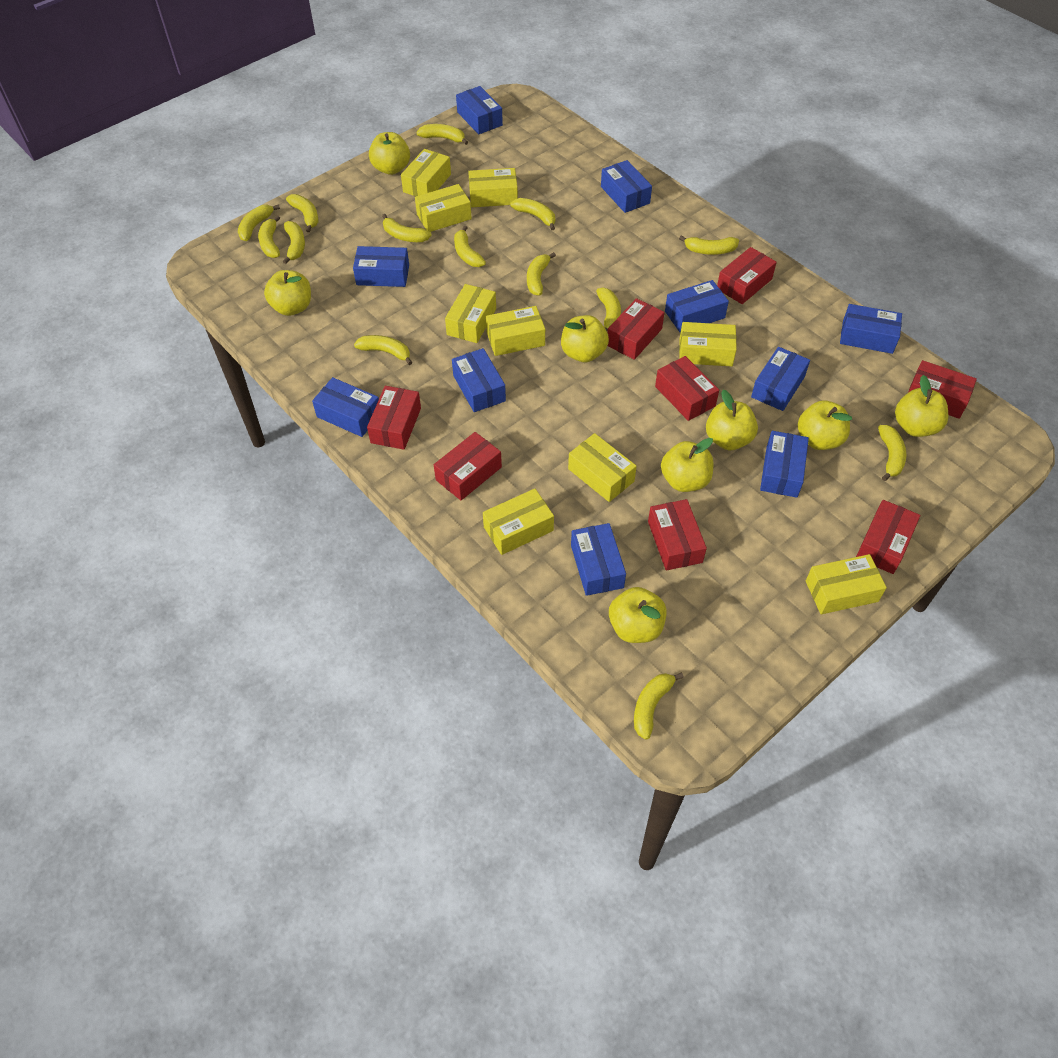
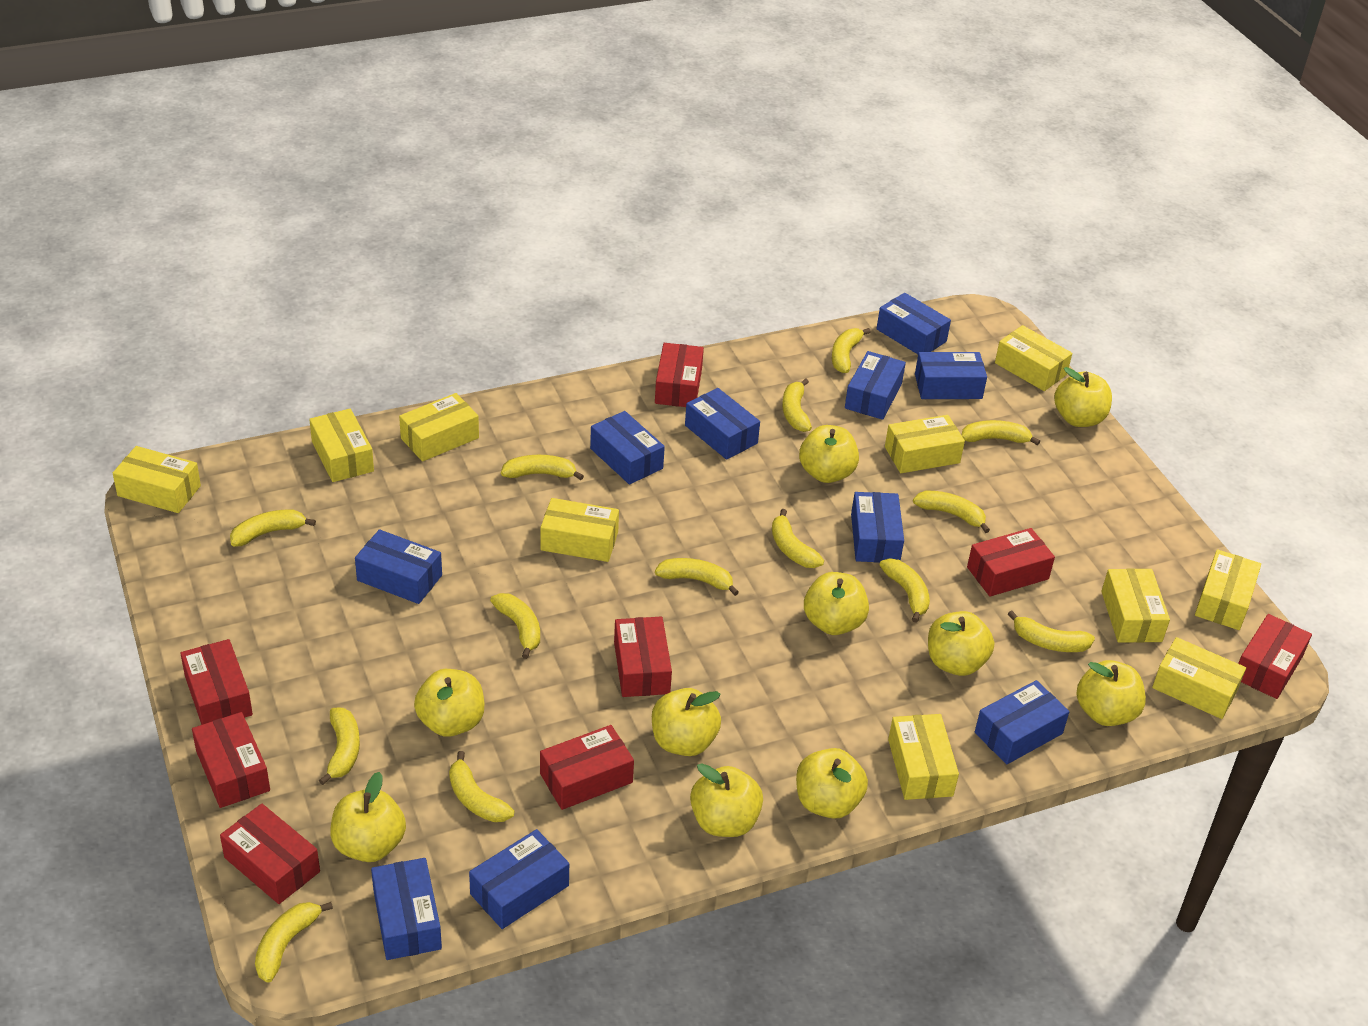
yellow apple: [264,270,311,316] [369,132,410,175] [561,315,609,362] [609,587,667,643] [661,438,713,492] [706,390,758,450] [798,400,852,450] [895,375,948,437] = 8 -> [330,772,406,862] [414,669,485,737] [652,688,721,756] [690,763,763,837] [796,748,868,819] [799,425,859,483] [804,572,869,635] [928,611,994,676] [1054,367,1112,427] [1077,660,1146,726] = 10
yellow box: [401,149,451,197] [415,184,472,232] [445,284,496,343] [468,168,518,207] [483,489,554,555] [486,306,545,356] [568,433,637,502] [679,322,737,366] [806,554,887,614] = 9 -> [113,446,201,513] [309,409,374,482] [399,393,479,461] [540,498,619,562] [885,415,965,473] [888,714,959,800] [995,325,1072,391] [1101,568,1170,643] [1152,637,1246,719] [1195,549,1261,630] = 10

